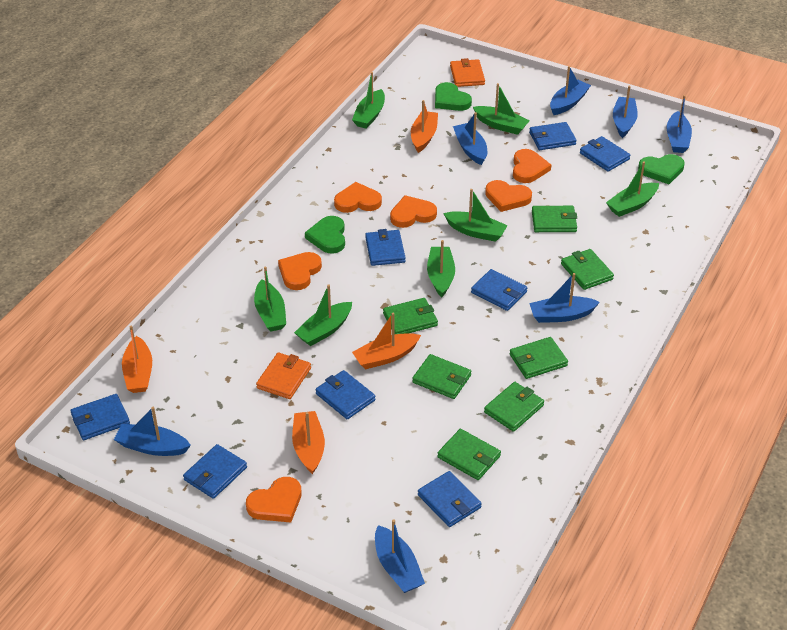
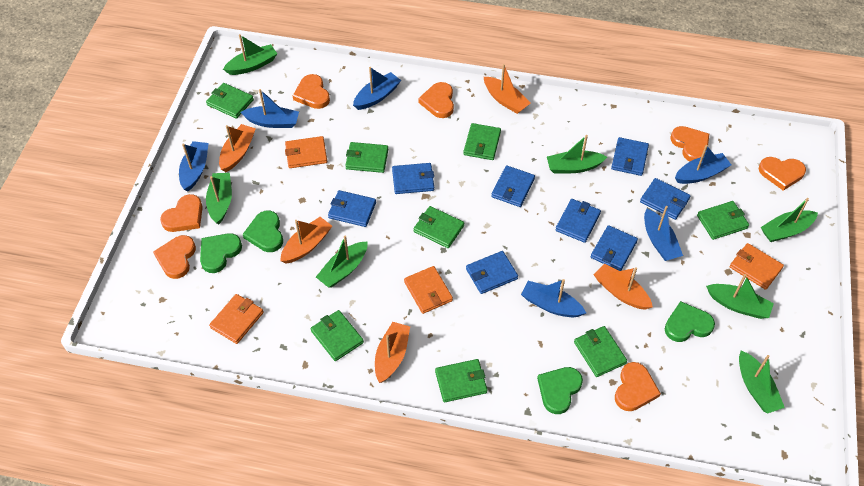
blue boat: [114,407,191,456] [375,520,425,593] [453,112,487,165] [529,273,600,323] [550,66,591,115] [613,86,638,138] [666,95,692,153] = 7 -> [179,141,209,191] [240,89,299,128] [353,67,401,110] [521,279,586,317] [644,206,683,261] [675,145,731,184] = 6
green heart: [305,216,345,254] [435,82,472,111] [638,154,685,184] = 3 -> [200,233,242,273] [243,210,283,252] [537,367,583,414] [665,301,715,342] = 4
green wallet: [383,298,438,334] [412,354,471,399] [437,429,501,480] [484,382,544,432] [509,337,568,379] [532,206,577,232] [561,249,614,290] = 7 -> [206,83,254,119] [310,310,364,361] [345,142,388,173] [414,206,464,248] [435,359,488,402] [463,123,501,160] [574,326,627,377] [697,201,749,240] = 8
orange boat: [122,325,152,393] [292,411,325,474] [352,313,421,369] [411,100,438,153] = 4 -> [219,124,256,172] [280,217,332,264] [375,322,410,383] [484,64,530,114] [594,264,653,310] = 5
orange heart: [246,477,302,523] [278,252,322,290] [334,182,382,213] [390,195,437,228] [485,180,532,212] [513,149,551,183] = 6 -> [153,235,196,279] [160,194,203,232] [293,74,330,109] [418,82,454,118] [615,362,661,411] [671,126,709,161] [759,157,806,191] = 7
orange wallet: [256,352,311,399] [450,58,485,87] = 2 -> [209,294,264,344] [285,136,327,168] [404,266,453,314] [730,243,784,290] = 4

